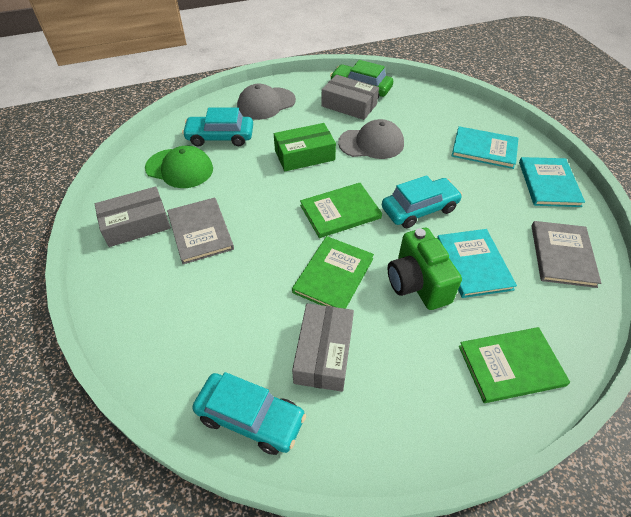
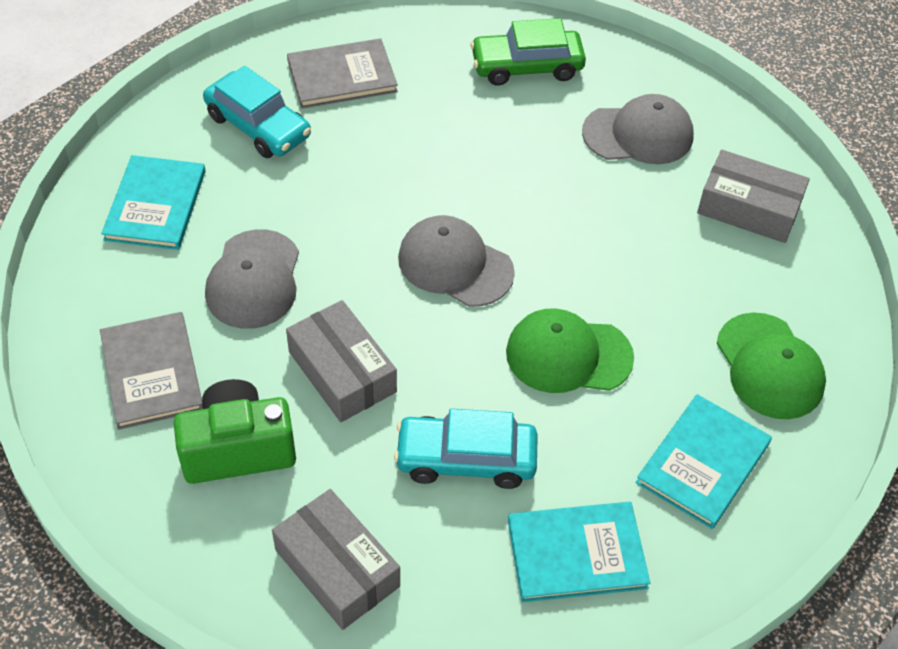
green book: [292,236,374,309] [300,183,382,238] [459,327,570,403] = 3 -> none = 0
green box: [274,123,336,171] = 1 -> none = 0
green cap: [145,146,213,188] = 1 -> [506,309,634,393] [717,313,826,419] = 2
grey cap: [237,84,296,120] [338,119,404,159] = 2 -> [205,229,299,329] [398,215,515,307] [582,94,694,164] = 3
turquoise car: [182,108,253,146] [192,372,306,455] [382,175,462,228] = 3 -> [203,66,311,158] [394,408,538,489] = 2

